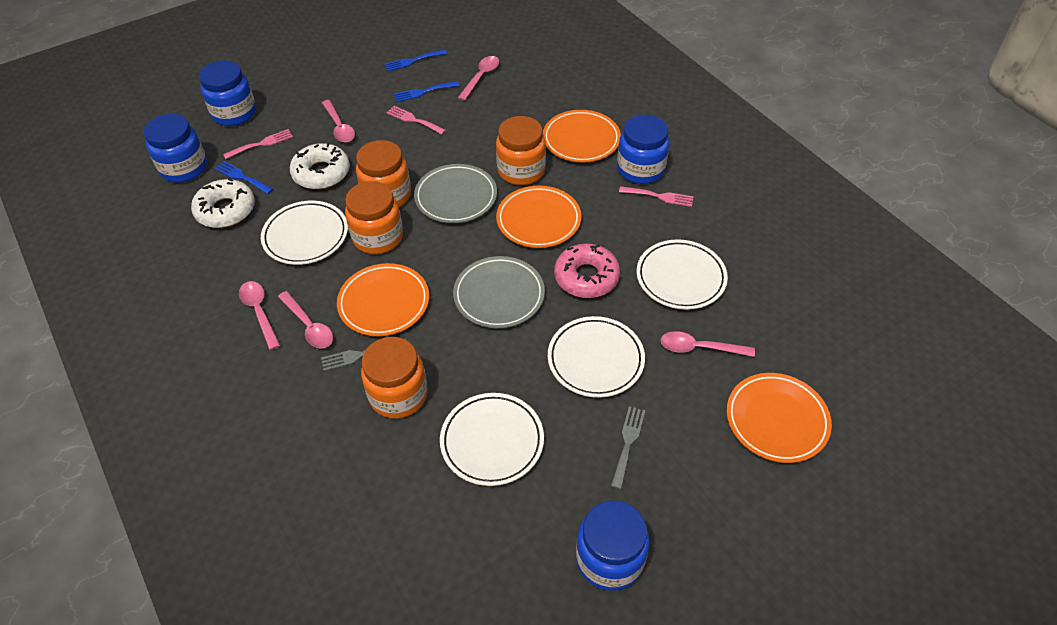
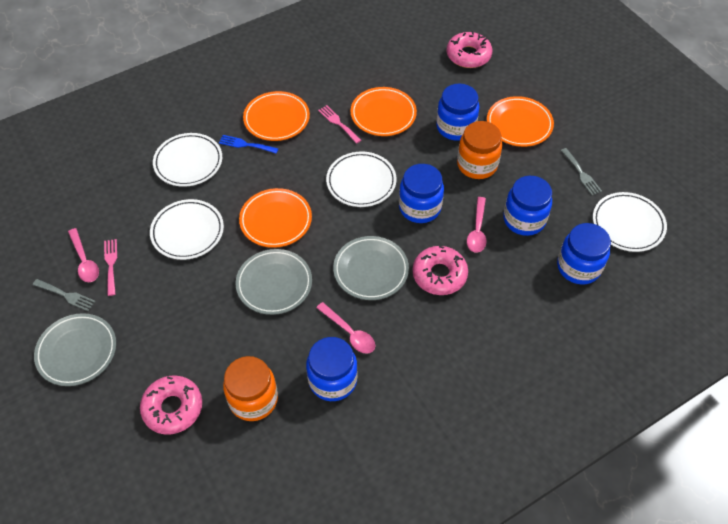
blue fork: [214,161,273,194] [384,50,447,71] [394,81,459,102] = 3 -> [219,135,279,153] = 1
blue jar: [144,114,207,183] [199,60,256,126] [576,500,649,591] [617,115,670,184] = 4 -> [306,337,358,401] [399,164,444,223] [436,83,479,141] [503,176,552,236] [557,223,611,284] = 5
grey plate: [414,164,497,223] [453,256,545,328] = 2 -> [34,313,116,386] [236,249,312,315] [333,236,409,300] = 3
orange jar: [345,181,403,254] [356,140,411,207] [361,337,428,419] [496,116,546,185] = 4 -> [223,356,278,421] [457,121,502,179] = 2
pink donut: [554,244,620,298] = 1 -> [140,376,202,435] [413,246,468,295] [446,31,492,68] = 3
pink fork: [223,129,293,159] [386,106,446,134] [619,186,694,207] = 3 -> [104,239,117,296] [318,105,361,144] = 2
pink spoon: [239,281,281,350] [278,291,333,348] [322,100,355,143] [458,56,499,101] [661,331,755,357] = 5 -> [68,228,99,282] [316,302,375,354] [467,197,486,253] = 3
white donut: [191,178,255,228] [290,143,350,189] = 2 -> none = 0

